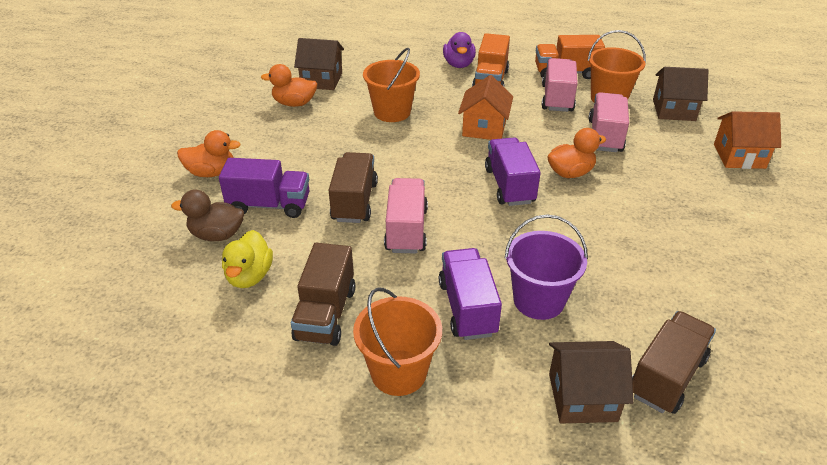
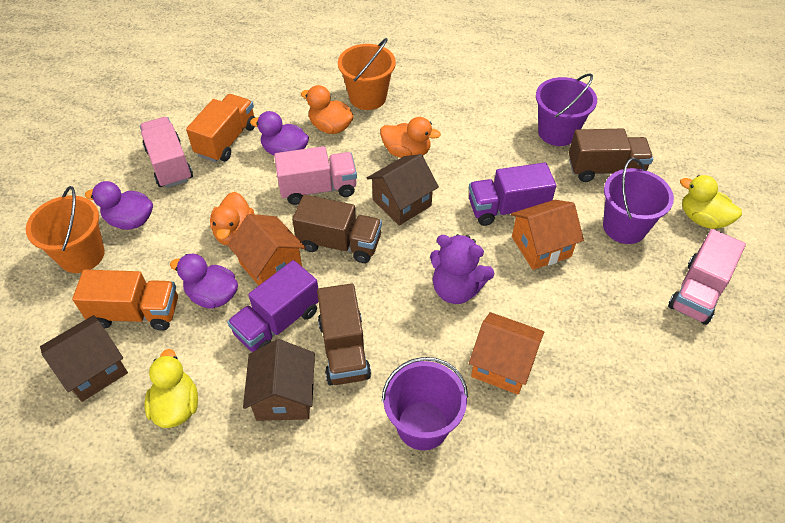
brown duck: [171,189,244,241] = 1 -> none = 0
orange bucket: [353,287,442,396] [363,48,420,122] [588,30,646,103] = 3 -> [26,186,105,273] [338,38,396,110] = 2
orange house: [458,75,513,140] [714,111,781,169] = 2 -> [227,214,306,286] [469,312,544,395] [511,200,584,270] = 3
purple bucket: [505,214,588,320] = 1 -> [382,357,468,450] [536,74,597,146] [603,158,674,244] = 3
purple duck: [443,32,476,68] = 1 -> [85,181,153,230] [170,254,238,309] [250,111,309,156] = 3
purple teddy bear: none = 0 -> [430,234,494,304] = 1
purple truck: [219,158,309,218] [439,248,502,340] [485,137,541,206] = 3 -> [227,260,318,352] [469,163,556,226] = 2
yellow duck: [222,230,273,288] = 1 -> [145,349,198,428] [680,175,742,229] = 2

